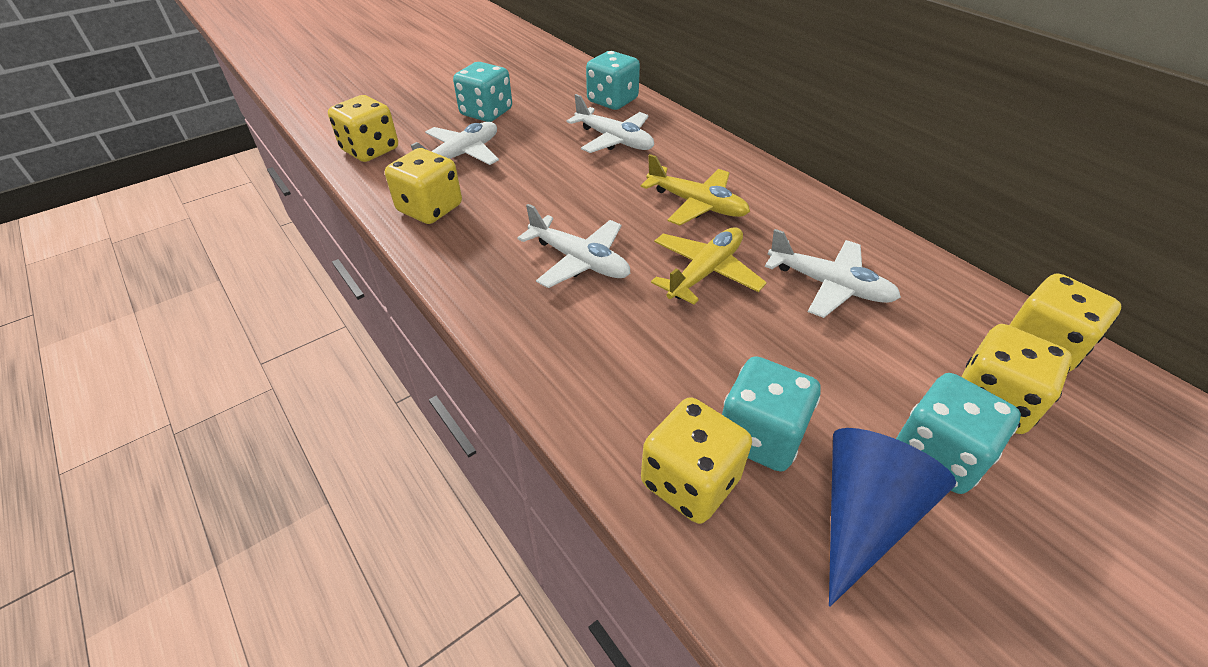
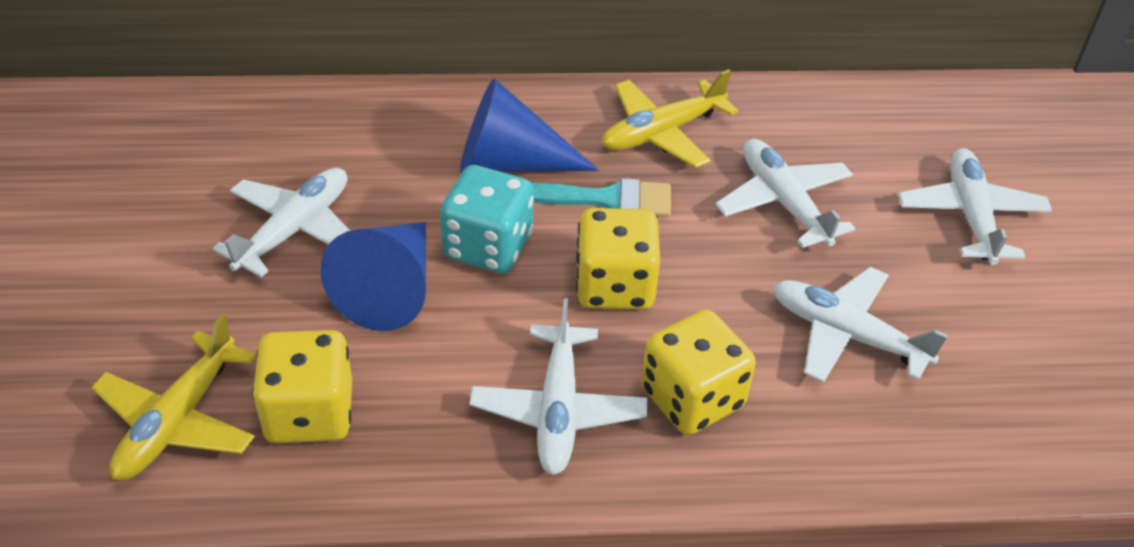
blue cone: [829,428,956,607] = 1 -> [320,222,426,331] [460,79,599,173] = 2
turquoise brush: none = 0 -> [532,178,671,217] = 1
turquoise dice: [453,62,512,122] [586,51,640,110] [722,356,821,472] [896,373,1021,494] = 4 -> [440,165,534,274] = 1
white plane: [411,122,499,165] [517,204,631,288] [567,94,654,153] [765,229,901,318] = 4 -> [213,168,350,277] [469,298,647,475] [715,139,855,248] [773,267,948,383] [898,148,1052,265] = 5
yellow dice: [328,95,398,162] [385,148,462,224] [641,397,752,524] [962,324,1072,434] [1010,274,1121,372] = 5 -> [252,330,352,443] [576,208,660,310] [641,309,756,435] = 3

